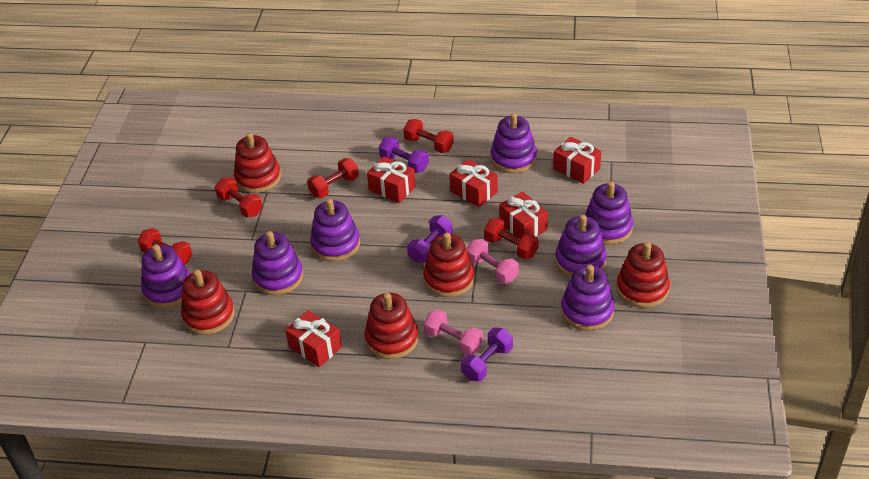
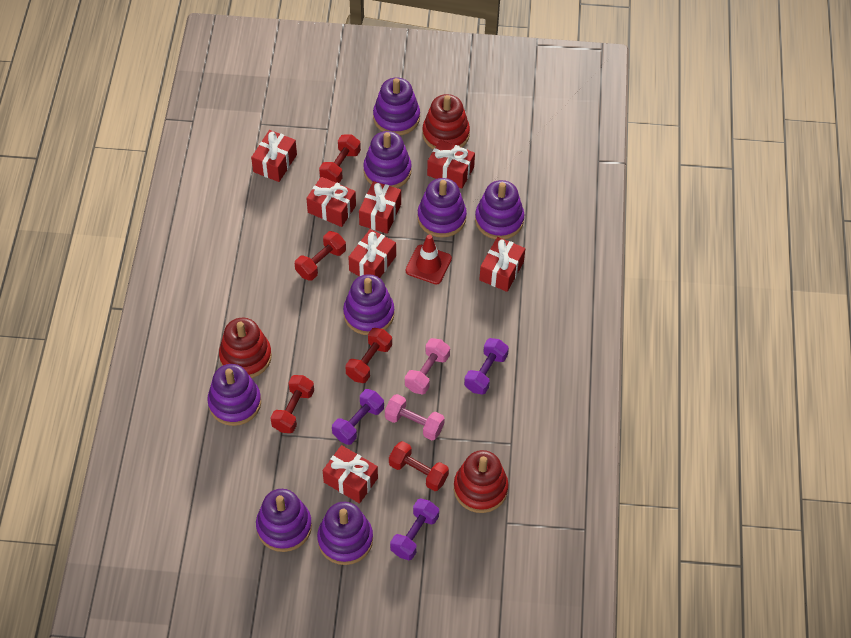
purple stacking toy: [141,244,191,308] [252,231,303,295] [310,199,360,262] [491,113,537,174] [555,215,607,277] [561,265,615,331] [585,181,633,245] = 7 -> [208,364,261,426] [256,489,312,552] [317,502,373,565] [343,274,394,335] [363,131,412,188] [373,77,420,135] [417,178,467,237] [475,180,524,239] = 8
red gift: [285,310,342,367] [367,157,416,203] [449,159,498,207] [499,192,548,239] [553,137,601,184] = 5 -> [251,130,297,182] [306,177,356,227] [322,445,378,504] [348,229,396,278] [359,181,401,234] [427,140,475,189] [479,237,525,292] = 7
red stacking toy: [181,270,235,335] [234,133,281,193] [364,293,419,359] [423,233,475,297] [616,242,670,308] = 5 -> [219,318,272,378] [422,94,470,149] [454,450,508,513] = 3
red traffic cone: none = 0 -> [406,234,452,284] = 1

